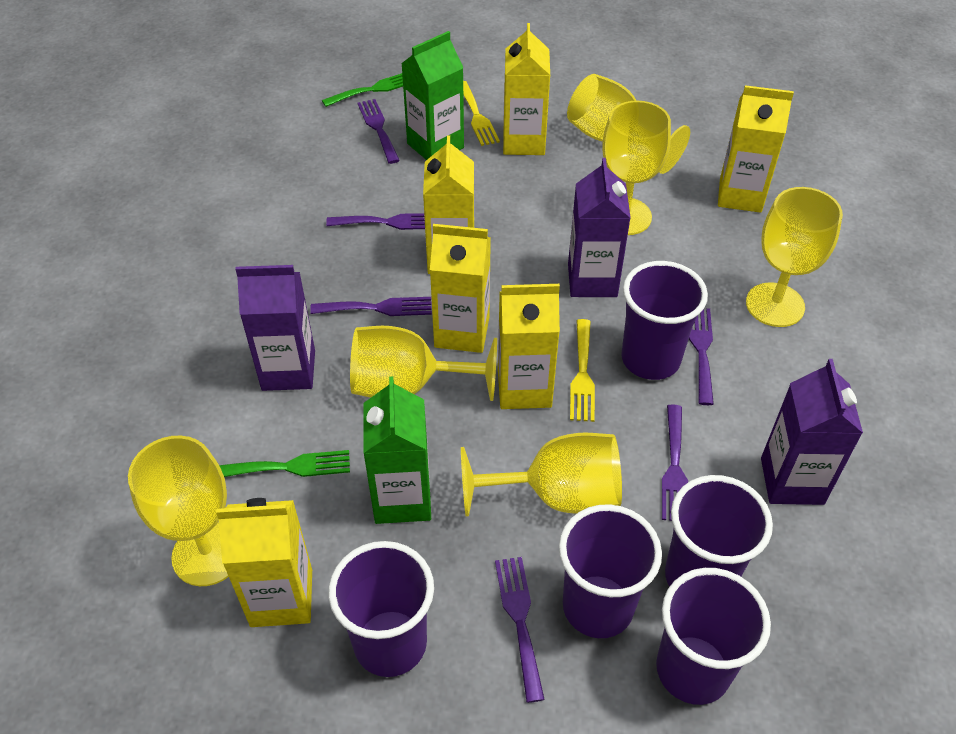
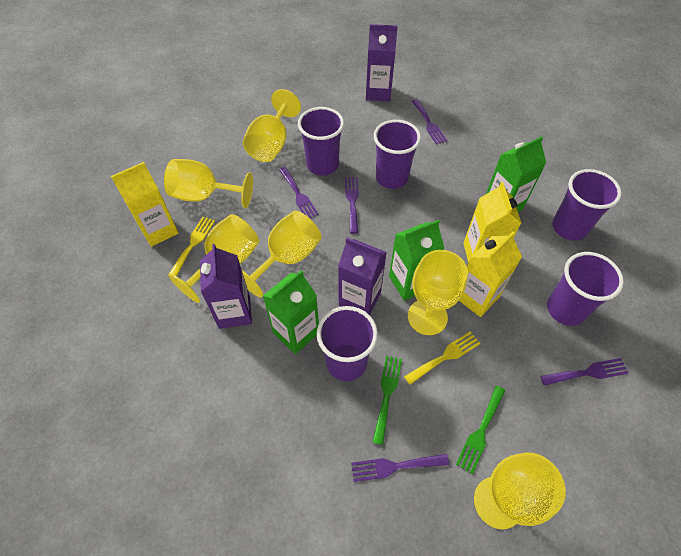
green carton: [363,376,431,524] [401,31,464,160] = 2 -> [263,270,319,354] [389,220,444,301] [486,136,546,212] = 3
purple fork: [310,297,432,316] [326,213,425,230] [357,99,400,164] [495,557,545,703] [662,404,688,521] [689,308,714,405] = 6 -> [279,167,319,218] [345,177,359,234] [351,454,449,482] [412,99,447,144] [540,358,628,386] = 5
yellow carton: [216,498,312,627] [423,136,475,274] [430,224,491,353] [498,284,560,409] [503,23,550,155] [718,85,794,213] = 6 -> [111,162,178,247] [459,232,522,317] [464,182,521,263] = 3

